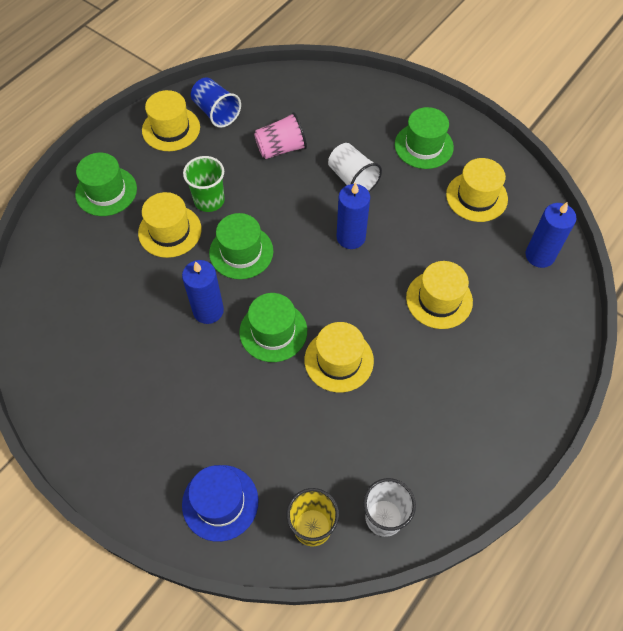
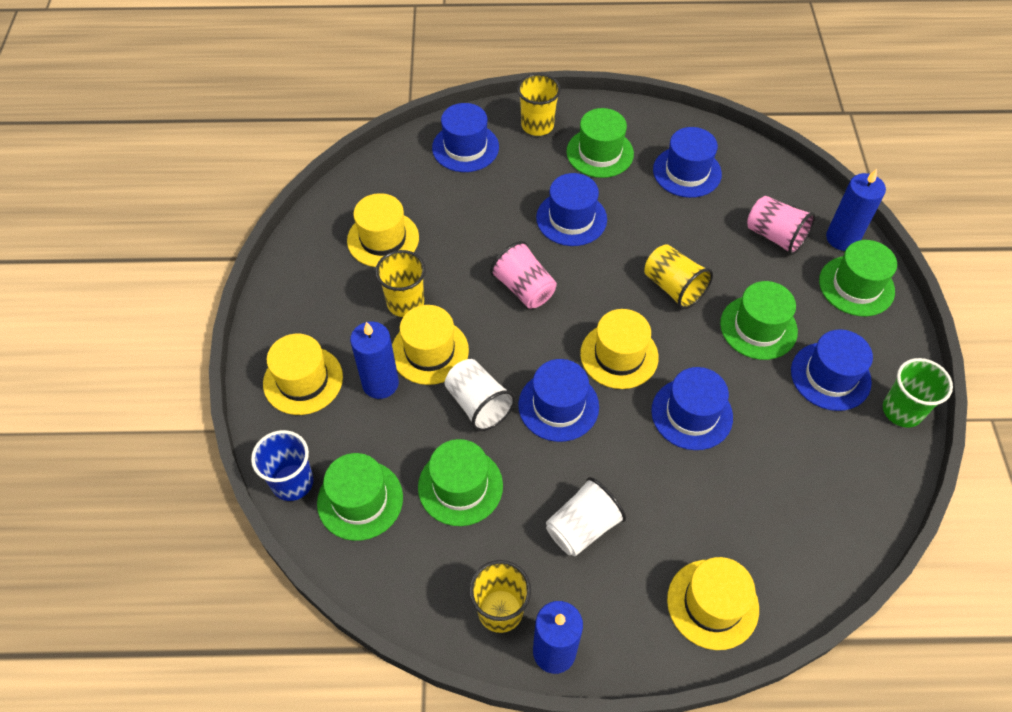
blue hat: [182,465,258,542] = 1 -> [432,103,499,172] [518,359,599,442] [536,173,607,246] [651,367,733,450] [653,127,722,198] [791,329,873,411] = 6
green hat: [75,153,137,216] [209,213,273,279] [239,293,307,362] [395,107,454,169] = 4 -> [317,453,403,541] [418,439,503,526] [566,108,634,178] [720,281,798,360] [819,240,897,316] = 5
pink cup: [254,112,307,159] = 1 -> [490,241,557,309] [747,196,816,255] = 2
yellow cup: [286,488,339,546] = 1 -> [375,250,426,317] [469,560,531,633] [517,73,561,136] [644,244,713,309] = 4

